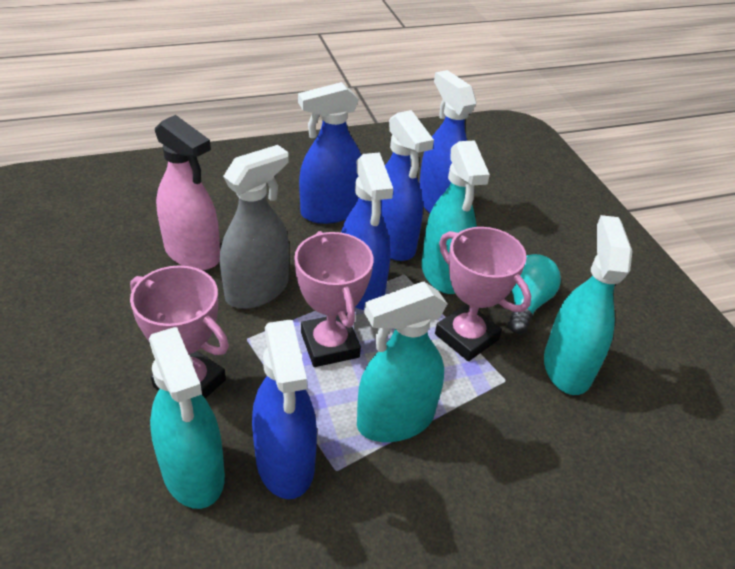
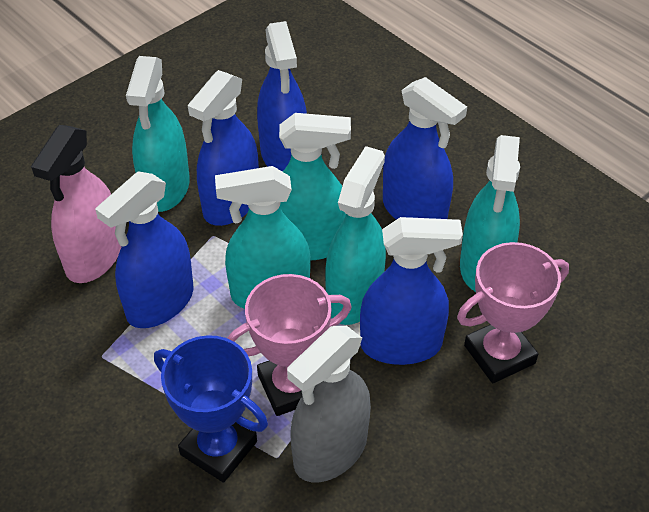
blue trophy: none = 0 -> [154,335,268,483] = 1
pink trophy: [130,265,229,399] [294,231,373,367] [435,227,531,361] = 3 -> [227,274,352,416] [457,242,569,383] = 2
turquoise light bulb: [508,254,561,334] = 1 -> none = 0
turquoise spray bottle: [149,327,225,509] [357,282,447,442] [421,140,490,294] [544,215,632,395] = 4 -> [126,56,190,212] [215,166,310,309] [279,113,351,260] [325,146,386,325] [460,135,520,292] = 5

